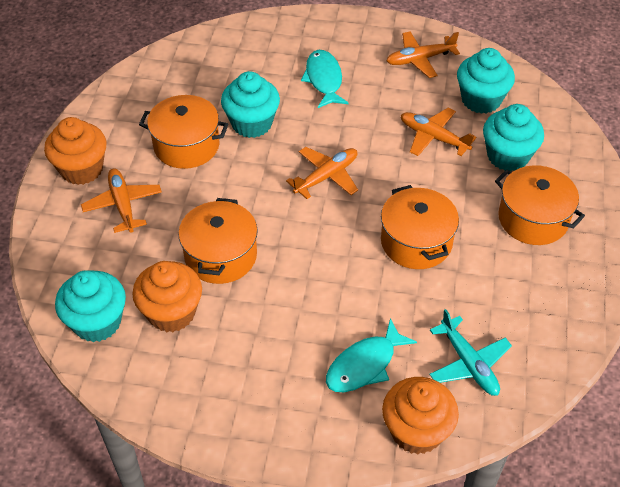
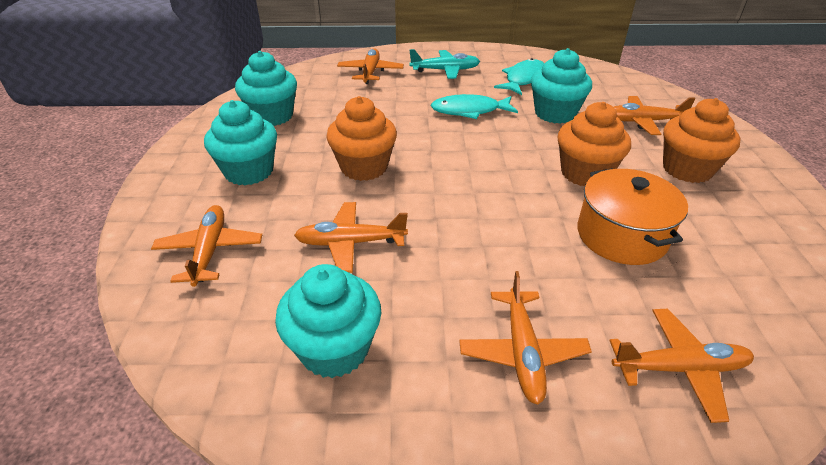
orange plane: [81,168,162,233] [286,147,358,199] [386,32,460,78] [401,108,476,156] = 4 -> [151,205,262,287] [294,202,408,273] [337,48,404,84] [459,271,592,405] [609,309,754,423] [614,96,696,135] = 6
orange pot: [139,95,228,169] [178,198,258,284] [381,185,459,269] [495,165,585,245] = 4 -> [577,168,688,265] = 1

